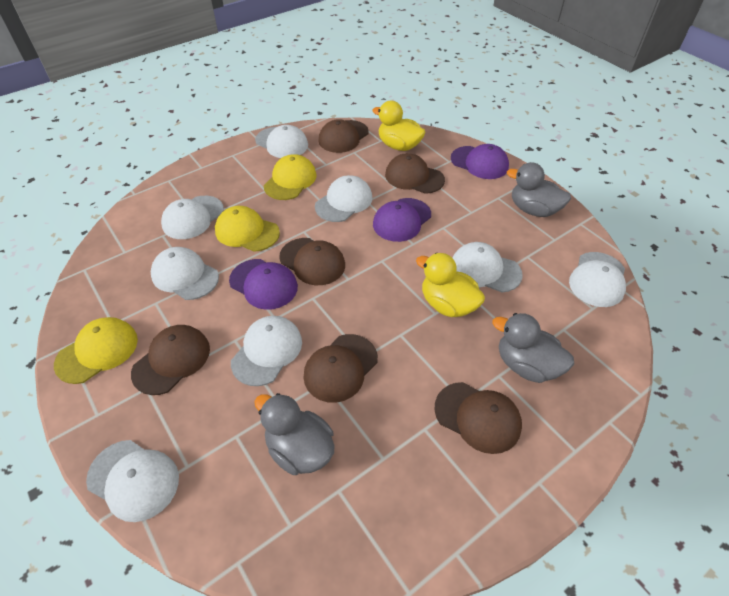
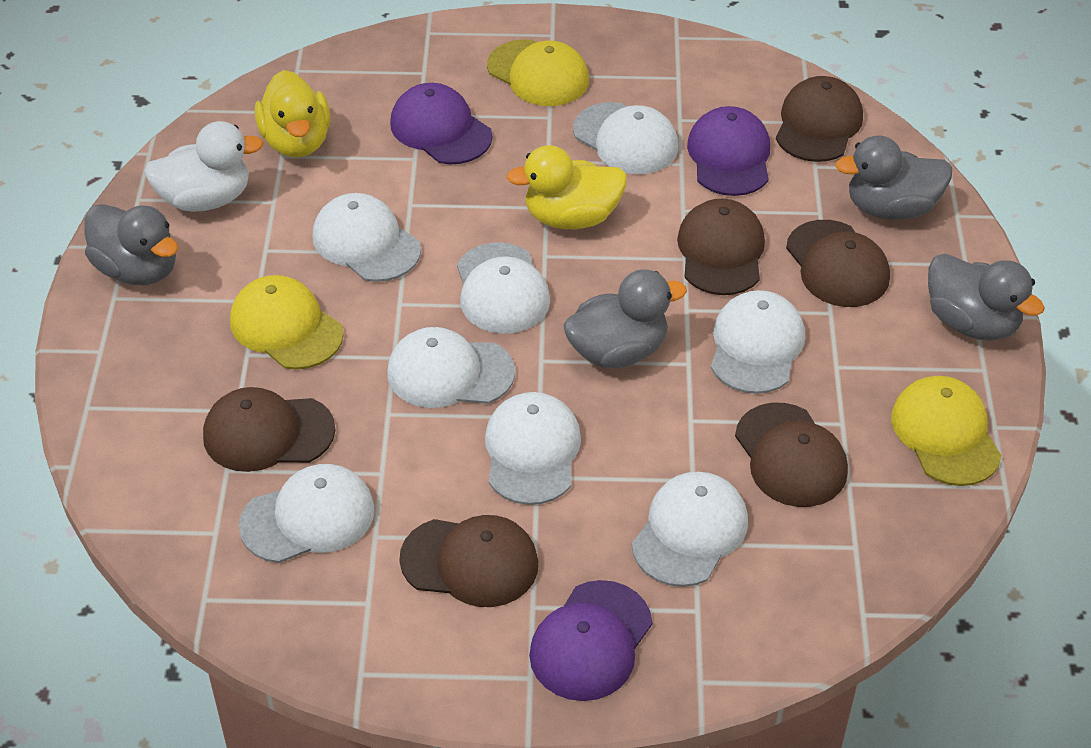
grey duck: [254,393,335,475] [492,313,574,383] [507,162,571,217] = 3 -> [84,204,178,285] [563,269,687,368] [835,135,952,220] [928,253,1045,341] = 4
white duck: none = 0 -> [144,121,264,212] = 1

